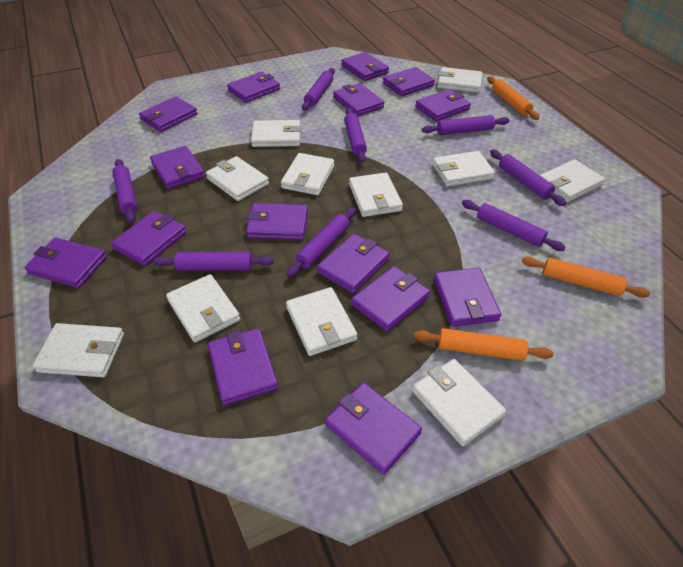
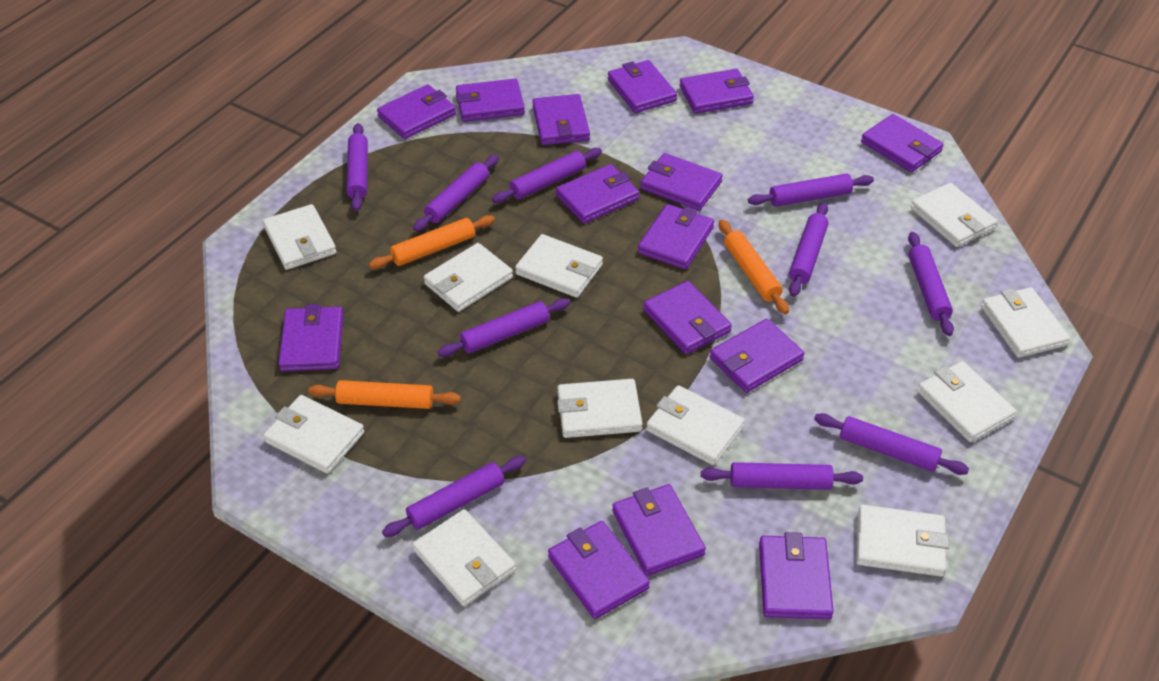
purple rolling pin: [112,159,138,224] [153,252,274,271] [287,208,356,278] [302,68,335,111] [344,108,367,163] [422,115,510,135] [462,200,566,251] [490,149,566,206] = 8 -> [346,123,368,211] [382,456,526,537] [413,155,499,232] [437,298,570,357] [492,148,602,203] [701,462,863,490] [748,174,874,207] [789,202,829,297] [814,413,969,475] [908,232,954,336] = 10

